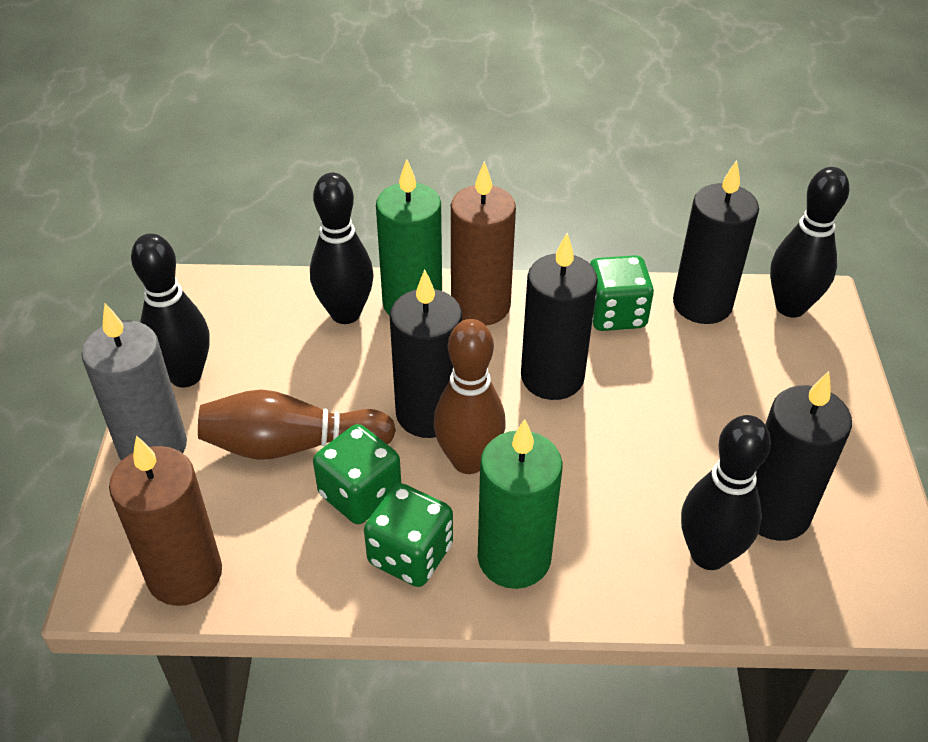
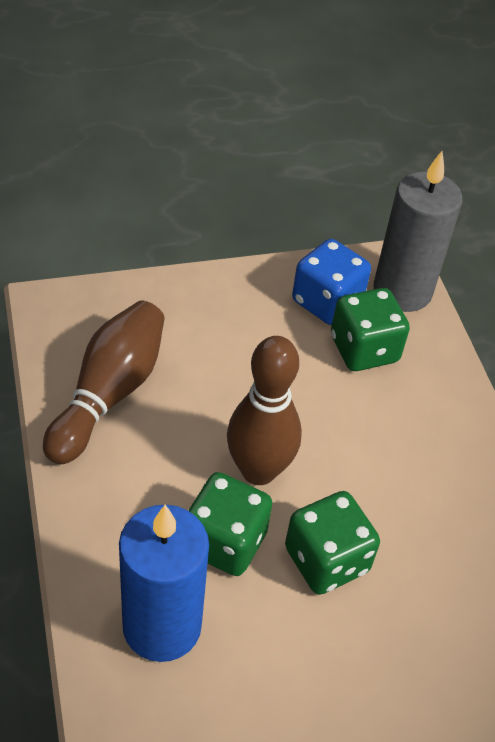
black bowling pin: [131,234,210,387] [310,173,374,324] [681,415,771,570] [770,167,850,317] = 4 -> none = 0
black candle: [390,270,462,438] [521,233,598,400] [673,160,759,324] [756,371,852,541] = 4 -> none = 0
blue candle: none = 0 -> [119,505,209,662] = 1
blue dice: none = 0 -> [292,239,371,325] = 1
brown candle: [109,435,222,606] [451,161,516,326] = 2 -> none = 0
green candle: [376,159,442,316] [478,419,563,589] = 2 -> none = 0

